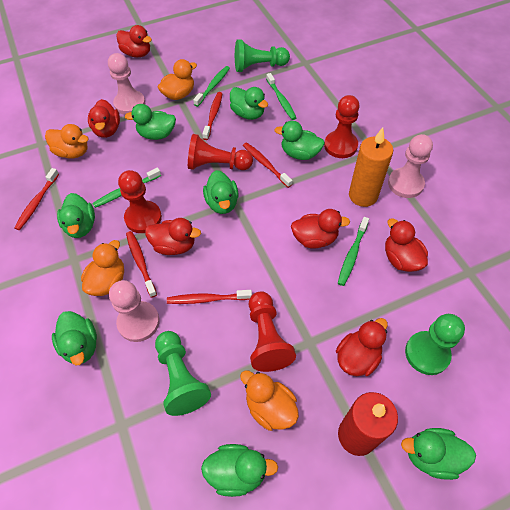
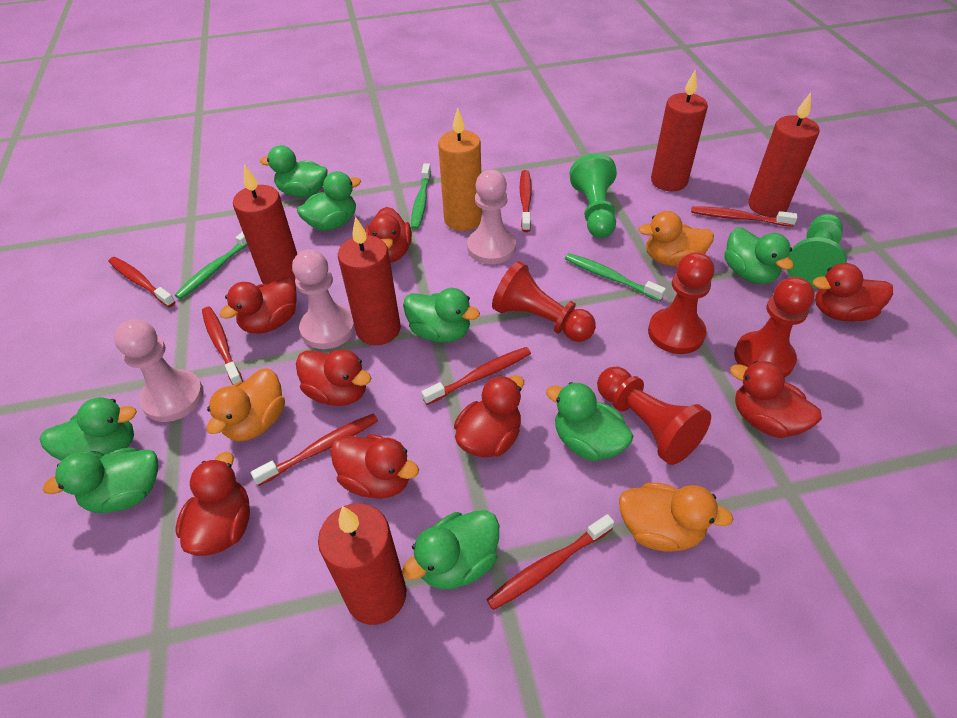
green pawn: [155,331,211,416] [235,40,290,72] [405,314,465,375] = 3 -> [569,153,617,238] [787,214,847,289] = 2
green toothbrush: [92,167,161,208] [193,66,230,107] [266,73,296,120] [338,217,369,286] = 4 -> [175,231,248,299] [411,163,431,230] [565,253,666,301] = 3
orange duck: [45,124,89,158] [81,240,124,296] [158,59,197,100] [240,370,299,431] = 4 -> [207,368,285,442] [619,483,733,552] [638,211,714,266] = 3
red candle: [338,392,398,456] = 1 -> [233,164,297,284] [318,503,406,625] [338,216,401,345] [651,70,708,191] [748,92,820,217] = 5
red duck: [88,99,120,138] [116,25,152,57] [145,218,201,255] [291,209,350,249] [336,318,388,376] [385,218,428,272] = 6 -> [175,452,250,556] [220,277,297,334] [296,349,371,406] [330,434,419,499] [365,207,412,263] [454,375,524,457] [730,361,822,438] [813,263,893,322] = 8
red toothbrush: [14,168,59,230] [126,231,157,298] [167,290,252,304] [202,92,223,140] [243,142,292,188] = 5 -> [109,257,175,307] [202,307,243,385] [251,413,378,486] [421,347,531,405] [486,514,614,610] [520,170,532,232] [691,206,798,227] = 7

